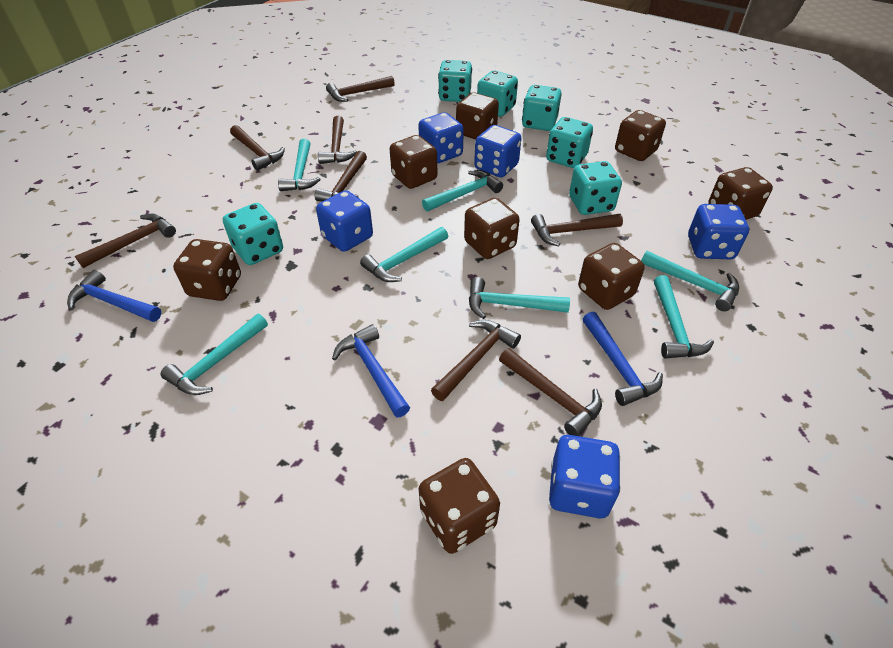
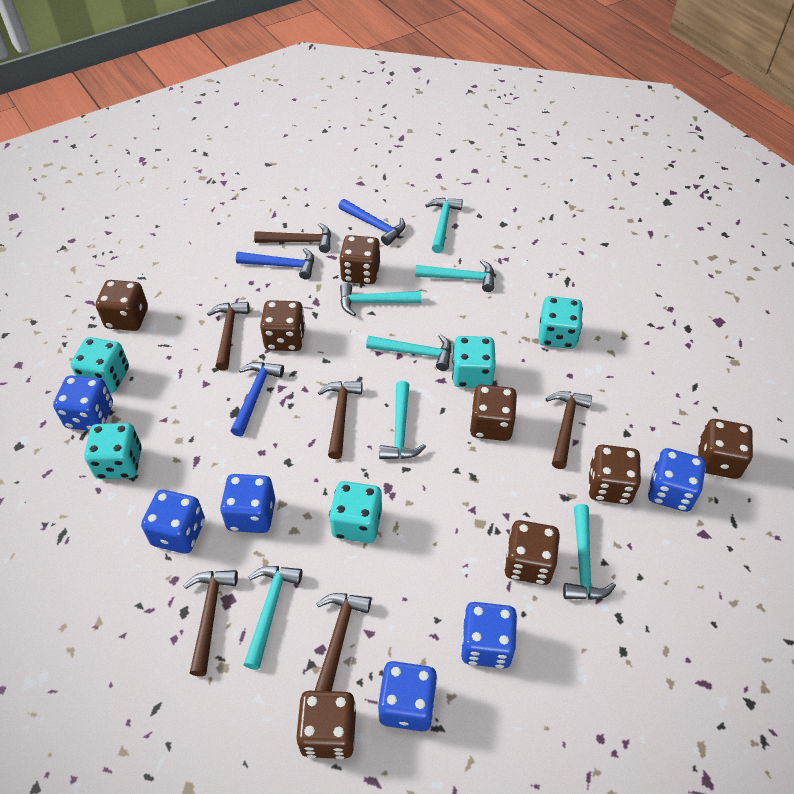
blue dice: [316,191,373,252] [418,112,464,163] [474,125,522,177] [549,435,620,518] [688,204,749,259] = 5 -> [53,375,113,431] [141,490,205,554] [220,474,275,533] [378,661,437,732] [461,602,517,668] [648,448,706,512] = 6
brown hammer: [75,214,176,268] [230,125,285,171] [315,151,367,201] [318,116,357,164] [326,76,395,102] [431,320,521,401] [499,348,602,436] [531,214,623,246] = 8 -> [184,570,238,676] [207,302,249,371] [254,223,331,253] [315,593,371,691] [318,381,363,459] [546,391,592,469] = 6
turquoise dice: [223,203,283,265] [438,60,472,102] [477,71,518,117] [522,85,561,131] [546,117,593,168] [569,161,622,215] = 6 -> [71,337,129,393] [84,423,142,479] [329,481,382,543] [452,336,496,388] [538,296,583,349] = 5

